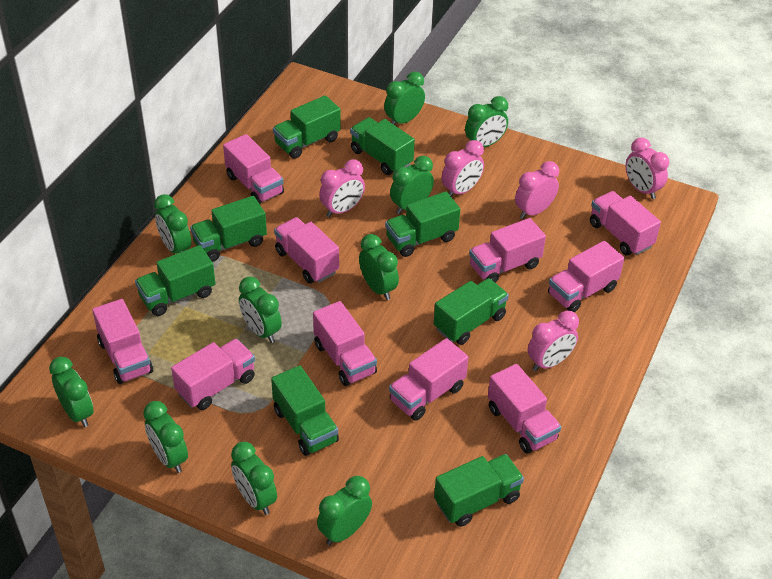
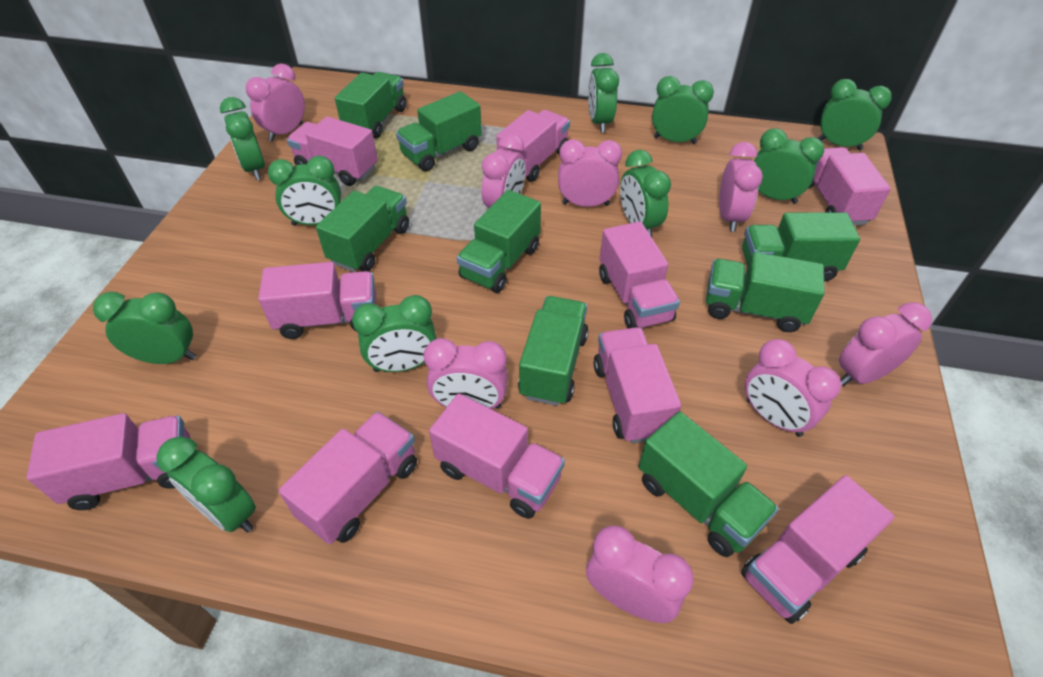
pink clock: [319,159,365,217] [442,140,484,197] [515,161,559,219] [528,311,579,371] [626,138,669,199] = 5 -> [246,64,305,142] [424,338,508,409] [482,134,526,208] [558,139,622,207] [586,526,694,623] [719,142,763,232] [745,339,841,437] [839,302,932,386] = 8

